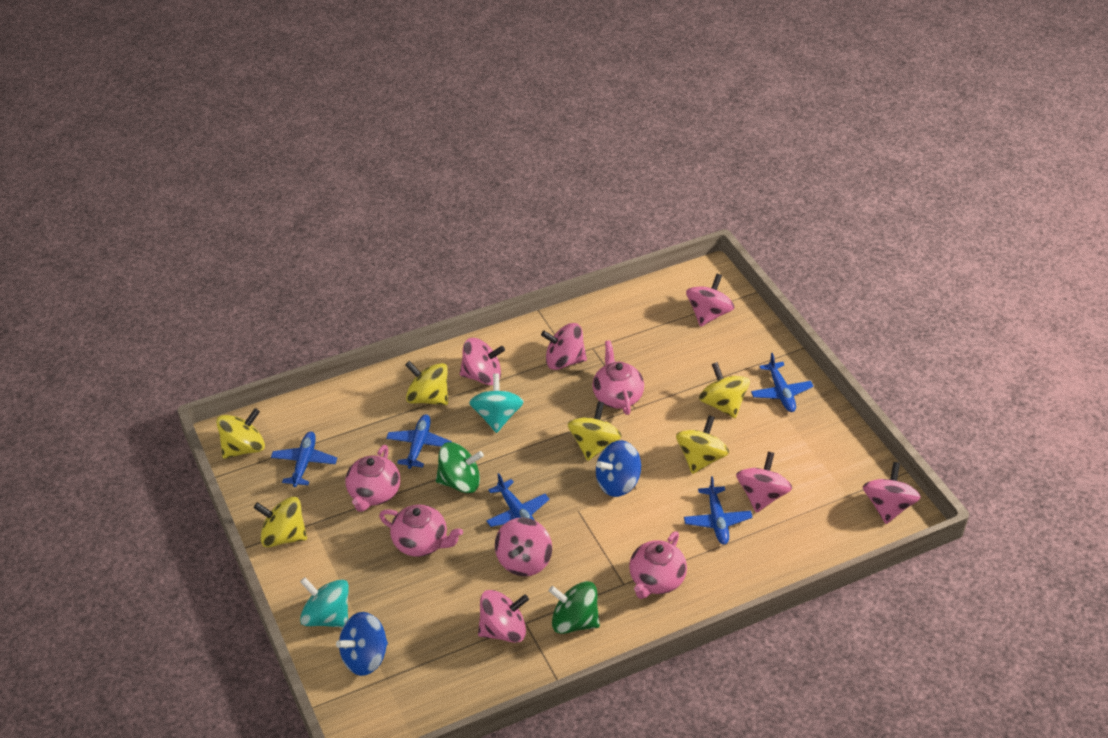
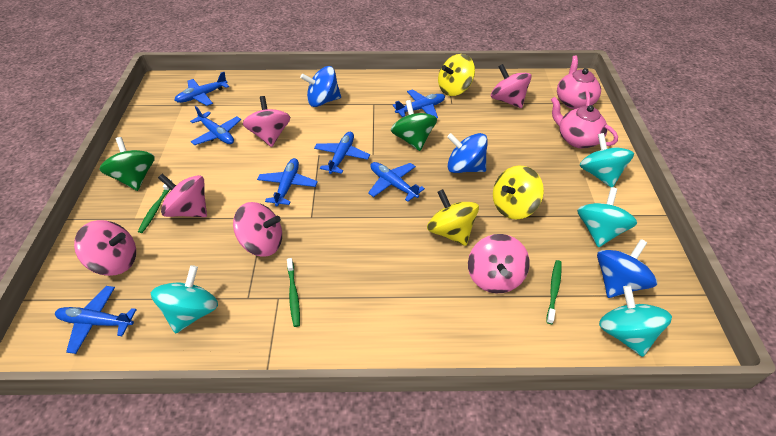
blue plane: [271,431,337,487] [386,414,452,469] [486,473,549,527] [684,476,753,545] [751,353,814,412] = 5 -> [55,286,137,354] [174,72,229,106] [190,106,241,145] [257,158,317,206] [314,132,370,174] [368,162,425,202] [392,89,445,118] = 7
blue spinning top: [336,612,388,676] [596,440,641,497] = 2 -> [300,66,341,107] [447,133,488,173] [597,239,657,298] = 3
green toothbrush: none = 0 -> [138,179,172,233] [287,258,300,327] [546,260,562,324] = 3
pink spinning top: [460,338,505,385] [478,590,529,643] [495,517,552,576] [541,323,587,370] [686,274,735,327] [736,452,792,513] [863,462,921,524] = 7 -> [74,220,136,276] [158,173,207,217] [233,202,282,257] [243,96,290,147] [468,234,530,293] [491,64,532,108] = 6
pink teapot: [345,445,400,512] [379,505,463,557] [592,340,644,415] [629,531,687,599] = 4 -> [551,97,618,148] [557,56,601,109] = 2
turquoise spinning top: [300,577,349,627] [469,374,524,433] = 2 -> [151,265,218,334] [577,187,637,247] [580,133,634,187] [599,285,672,357] = 4
yellow spinning top: [216,408,265,458] [254,497,307,547] [405,361,448,405] [568,401,622,461] [676,415,729,474] [699,362,750,418] = 6 -> [427,189,479,246] [438,54,475,96] [493,166,544,219] = 3

